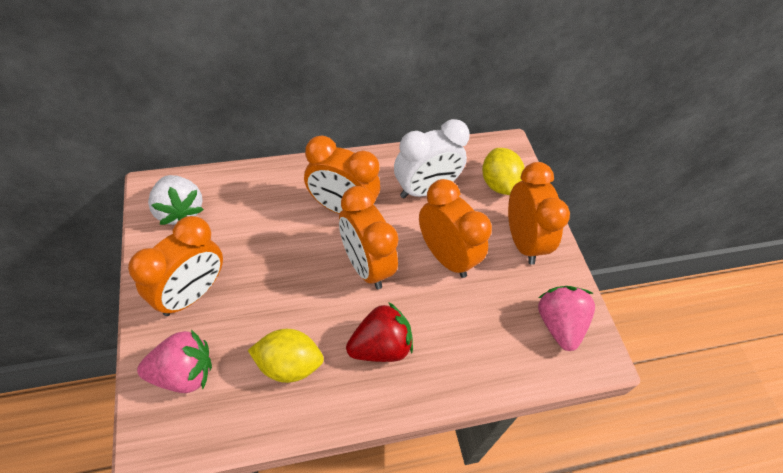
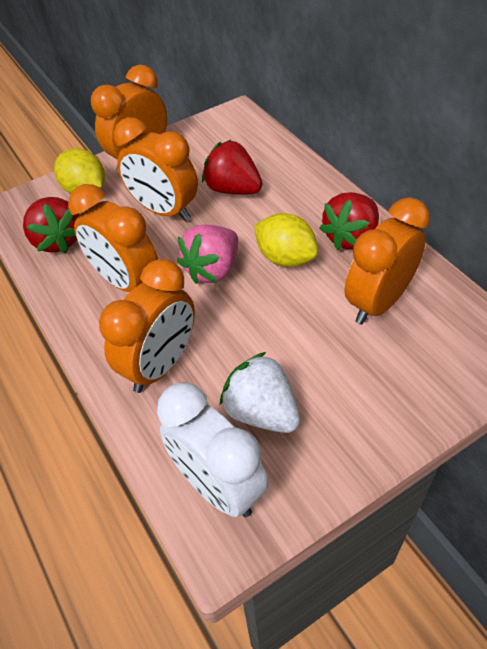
pink strawberry: [137,330,212,393] [538,286,595,351] = 2 -> [177,225,238,284] = 1
red strawberry: [346,302,413,362] = 1 -> [23,197,79,253] [202,139,263,194] [319,192,379,251] = 3

